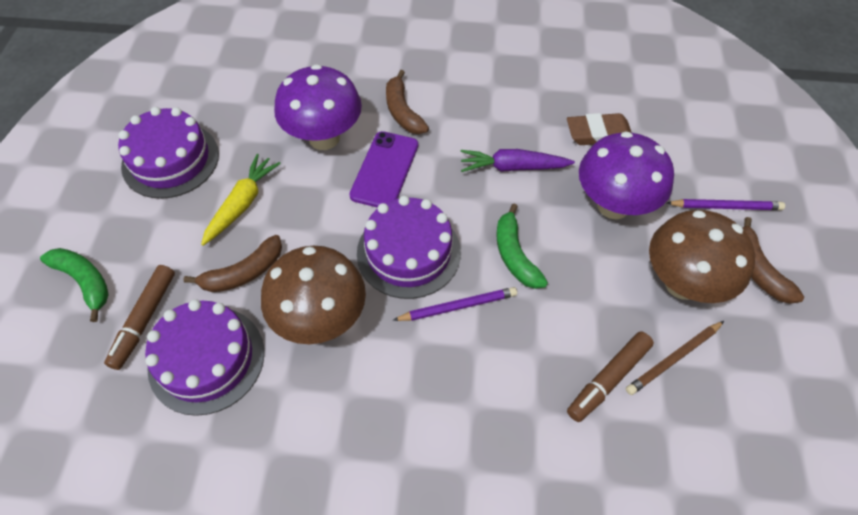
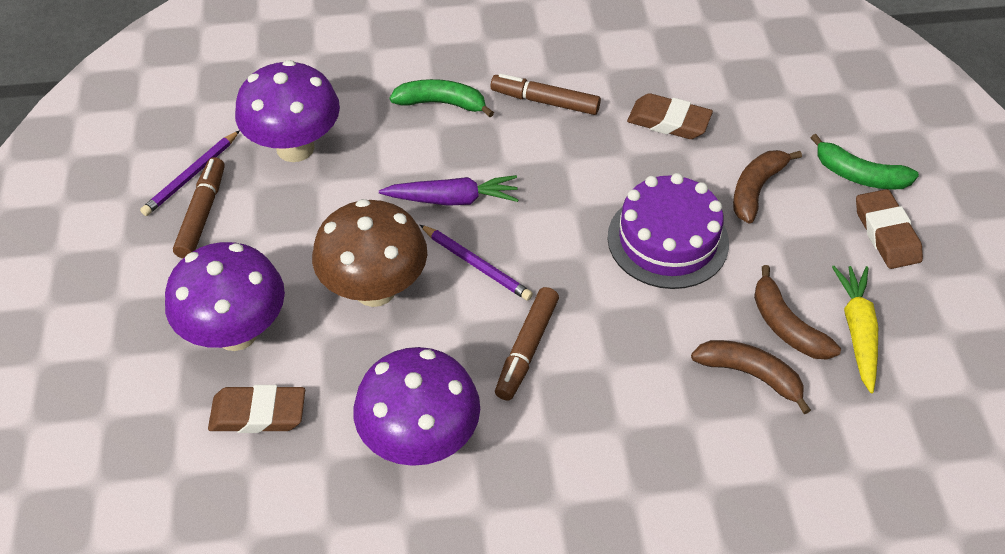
brown eraser: [567,113,632,145] = 1 -> [208,385,305,433] [627,93,713,139] [856,189,923,269] = 3
brown marker: [104,265,175,370] [567,332,654,422] = 2 -> [173,157,225,258] [491,74,601,115] [495,287,559,400] = 3
brown mushroom: [261,246,366,344] [649,210,755,303] = 2 -> [312,199,427,307] = 1
brown pencil: [626,321,724,395] = 1 -> none = 0
purple cake: [118,107,219,199] [145,299,264,416] [357,196,461,299] = 3 -> [608,173,729,289] = 1
purple mushroom: [274,64,362,150] [579,131,674,219] = 2 -> [165,242,285,351] [235,60,340,162] [353,347,480,466] = 3
purple phone: [349,131,418,208] = 1 -> none = 0

